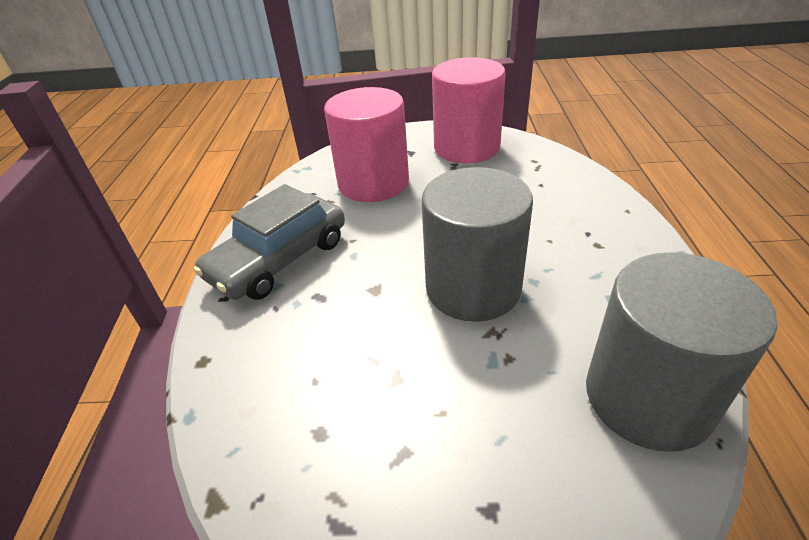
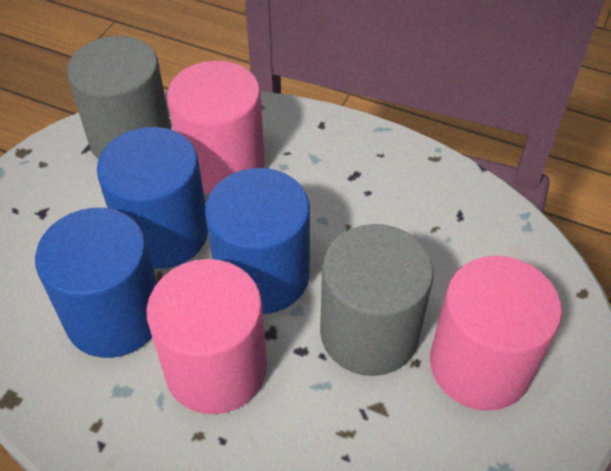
blue cylinder: none = 0 -> [35,208,157,358] [97,127,208,269] [205,168,310,314] = 3
grey car: [194,184,345,300] = 1 -> none = 0
pink cylinder: [324,87,409,202] [432,57,506,163] = 2 -> [146,259,267,414] [167,61,265,194] [430,256,562,411] = 3

